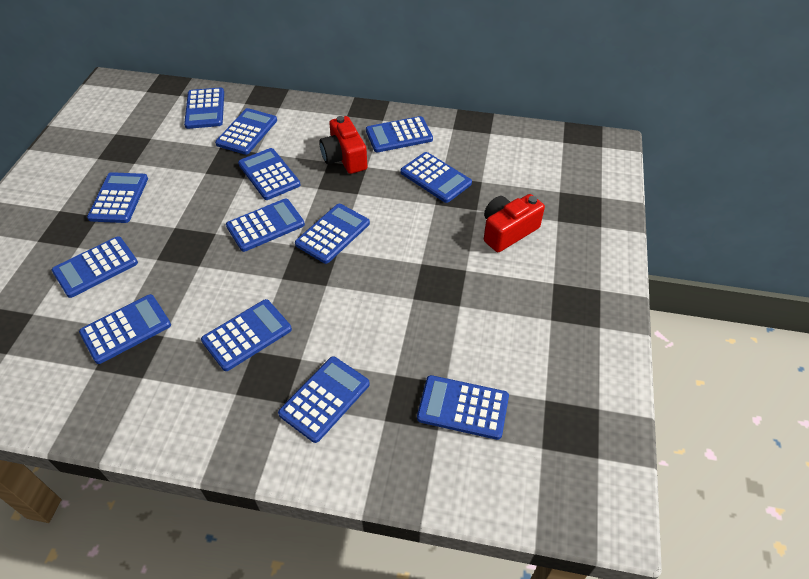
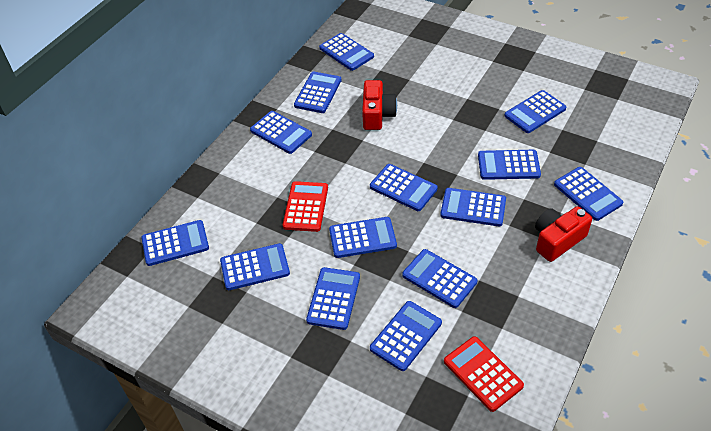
blue calculator: [52,236,138,298] [79,294,171,364] [87,172,148,223] [184,88,224,129] [201,299,292,371] [215,108,277,155] [226,199,305,252] [238,148,301,200] [278,356,370,443] [295,204,370,264] [366,116,433,152] [401,152,472,203] [417,375,509,440] = 13 -> [141,220,209,266] [220,243,290,290] [250,111,312,154] [294,71,342,113] [306,267,360,330] [319,33,374,71] [329,217,397,258] [370,164,438,211] [370,301,442,371] [402,249,477,308] [440,188,506,226] [478,150,541,180] [504,90,566,133] [554,167,623,221] = 14
red calculator: none = 0 -> [283,181,328,232] [444,336,524,412] = 2

